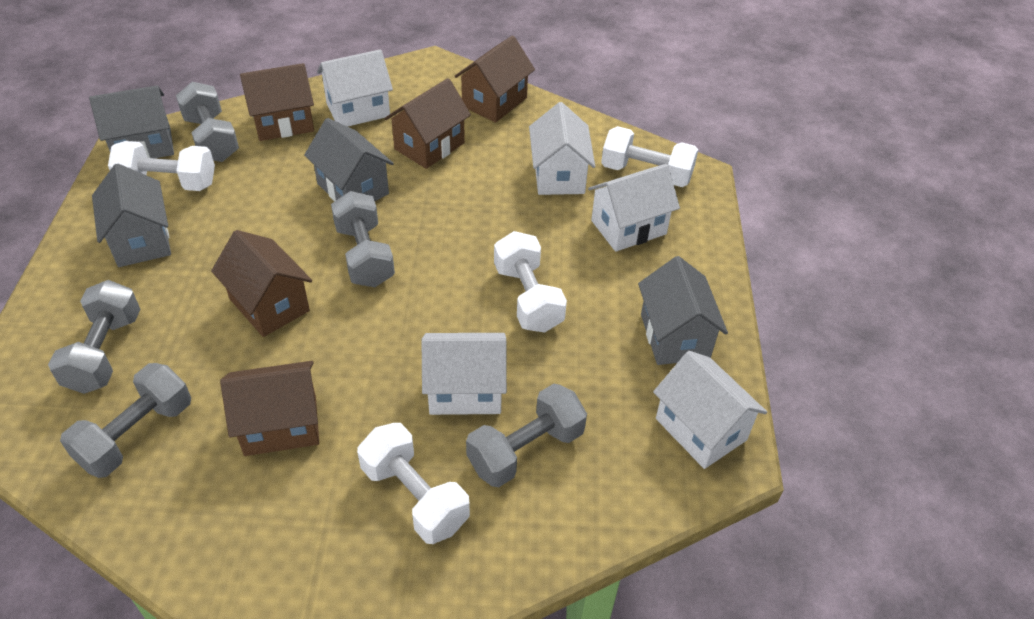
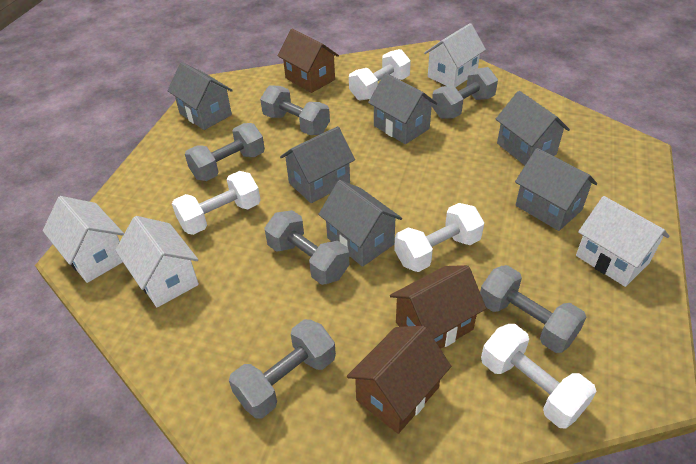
brown house: [211,230,312,337] [220,361,319,456] [240,63,314,141] [385,78,471,169] [455,35,535,123] = 5 -> [278,29,339,93] [347,326,451,434] [390,265,486,349] = 3
grey dumbbell: [48,280,140,394] [60,363,191,478] [176,82,239,162] [331,191,395,287] [466,384,587,487] = 5 -> [185,123,265,181] [229,319,336,418] [260,85,330,135] [264,210,349,285] [432,67,498,119] [480,265,586,353] = 6
grey house: [89,85,174,158] [92,163,171,267] [304,118,394,201] [638,256,728,365] = 4 -> [167,62,233,130] [280,126,355,203] [318,180,402,267] [368,73,437,144] [496,91,570,165] [515,148,597,231] = 6
white house: [317,49,393,127] [422,333,507,415] [529,102,595,195] [588,164,680,252] [653,351,767,469] = 5 -> [43,196,124,283] [115,216,199,308] [424,23,486,87] [576,196,669,287] = 4

